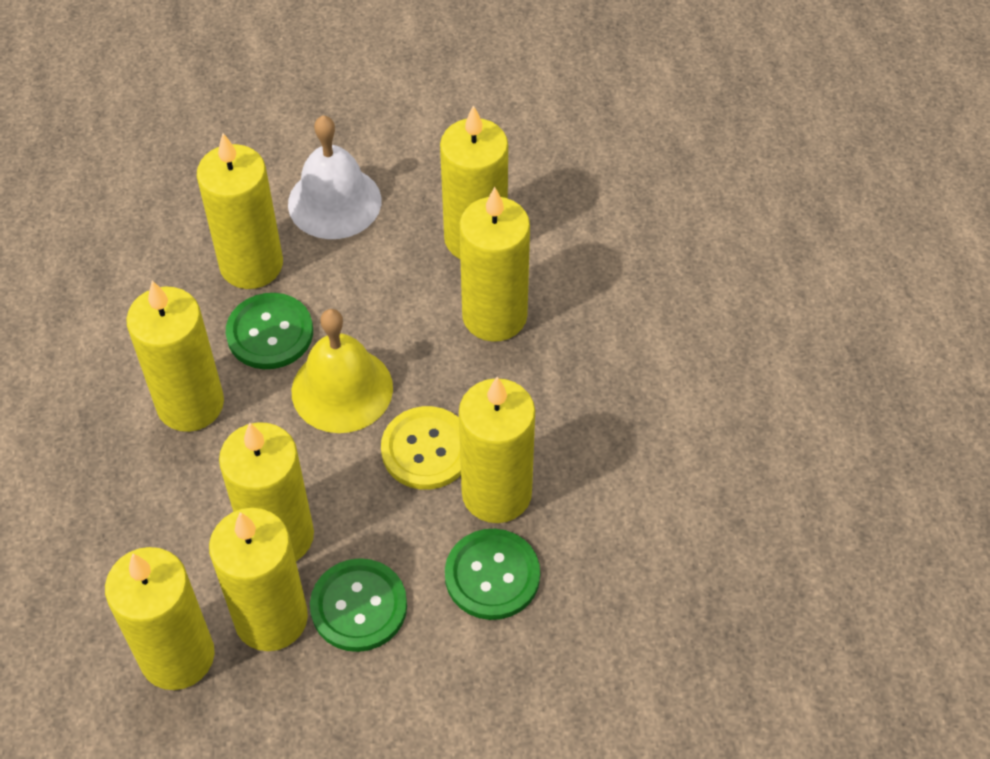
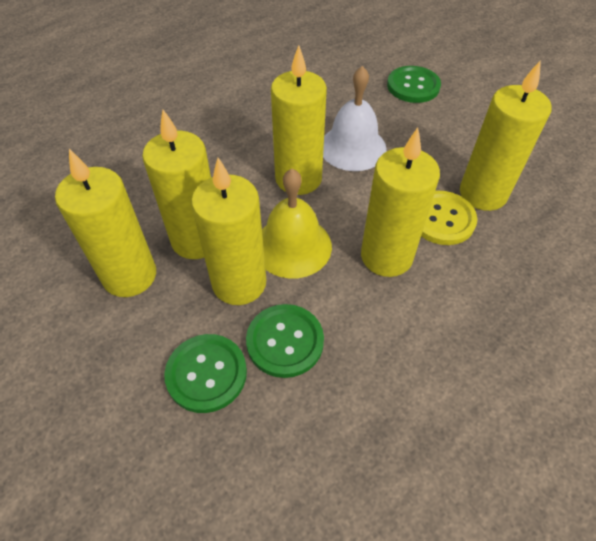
yellow candle: [105,547,215,690] [126,281,224,432] [197,133,283,289] [209,508,308,651] [219,422,314,561] [440,105,508,259] [459,187,530,342] [459,377,535,523] = 8 -> [55,149,156,297] [142,110,211,259] [191,158,266,305] [271,45,327,195] [361,127,440,277] [460,60,551,211] = 6

